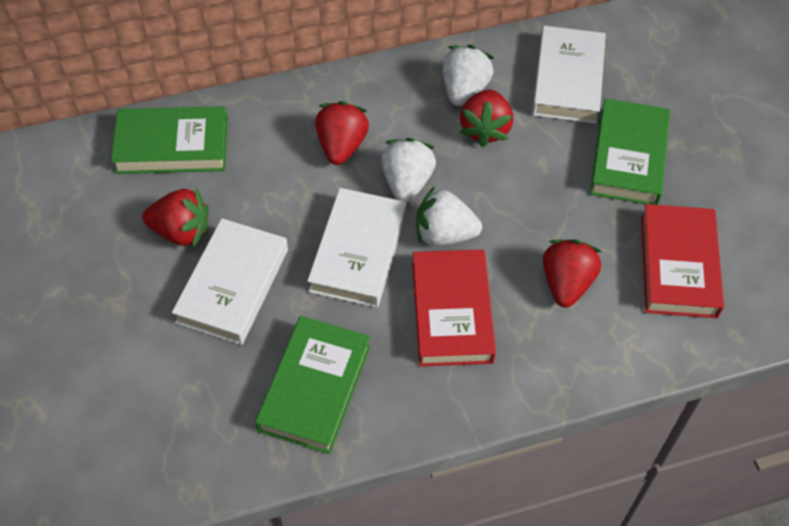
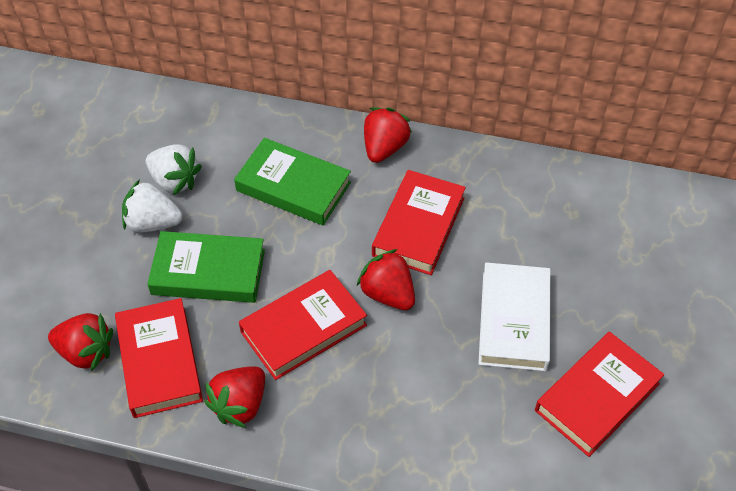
green book: [111,106,228,174] [255,316,371,454] [590,98,670,205] = 3 -> [147,231,265,303] [234,138,351,225] = 2
red book: [412,249,496,367] [641,204,724,318] = 2 -> [115,298,203,418] [239,270,367,380] [372,170,466,275] [535,332,664,457] = 4
white book: [172,218,288,345] [307,188,407,308] [532,26,606,124] = 3 -> [478,262,551,371] = 1
white strawberry: [381,138,436,203] [416,186,482,246] [442,45,494,106] = 3 -> [122,179,182,233] [146,144,202,195] = 2

